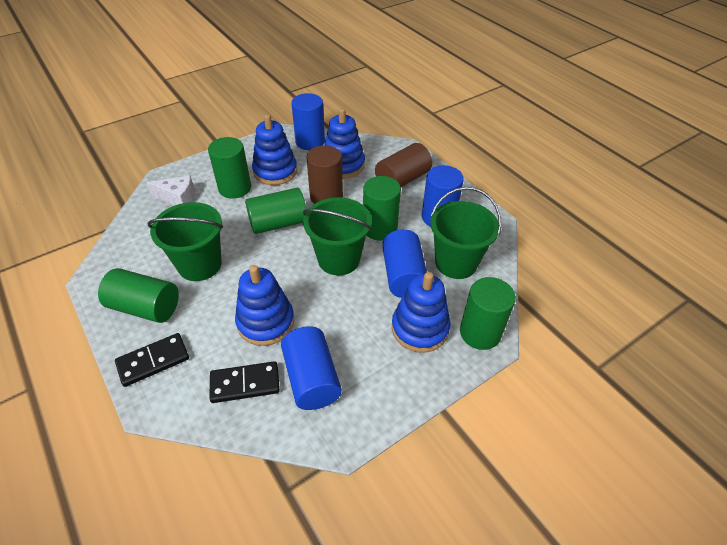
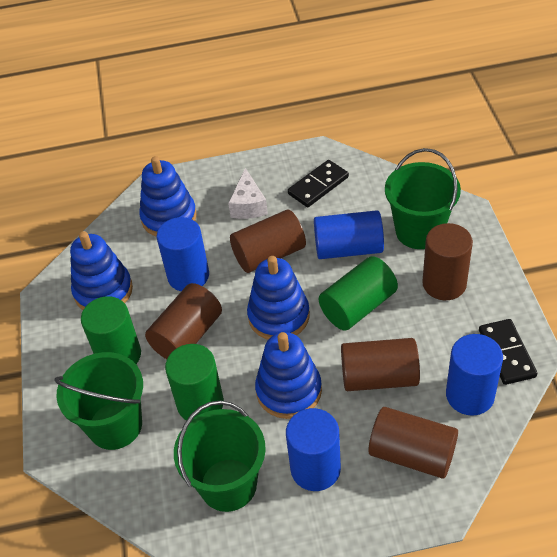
brown cylinder: [307,145,343,204] [375,143,432,187] = 2 -> [145,283,222,359] [230,210,306,273] [341,338,420,391] [368,407,458,479] [422,223,473,300] = 5
green cylinder: [98,268,179,323] [208,137,251,199] [245,188,306,234] [363,176,401,241] [460,277,516,350] = 5 -> [81,296,141,364] [165,344,224,421] [318,256,398,330] = 3

